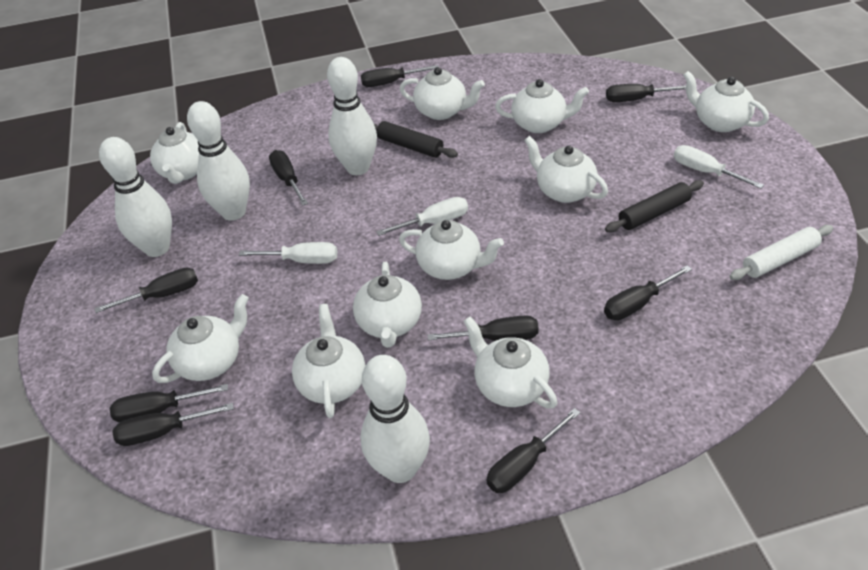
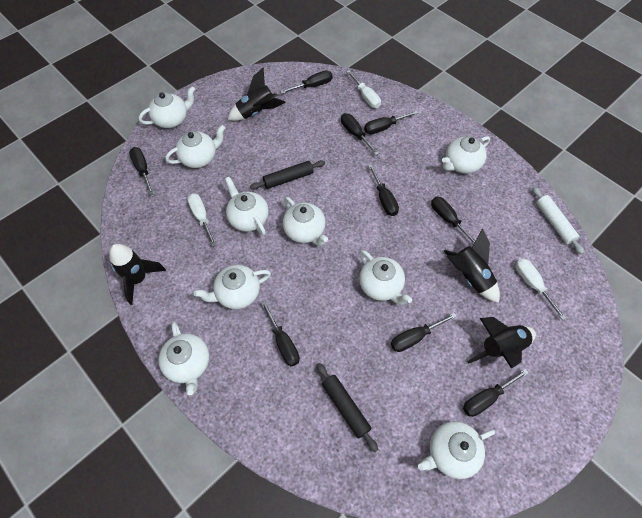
black rocket: none = 0 -> [109,244,166,305] [228,68,286,121] [444,229,500,303] [467,317,536,369] = 4
white bowling pin: [99,137,172,257] [187,101,250,221] [327,57,377,175] [360,355,430,483] = 4 -> none = 0
white teapot: [150,122,199,184] [152,294,249,383] [292,304,365,418] [353,262,422,348] [399,220,504,280] [400,67,485,120] [464,317,558,409] [495,79,589,133] [524,136,608,203] [683,71,769,132] = 10 -> [139,86,195,128] [159,322,209,395] [165,125,225,168] [194,265,271,309] [225,177,269,236] [283,197,328,246] [359,250,412,305] [418,421,495,479] [442,136,490,174] = 9

